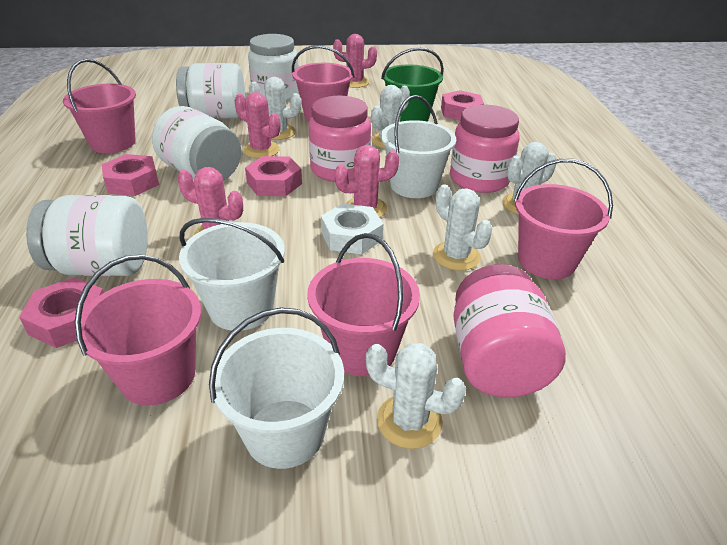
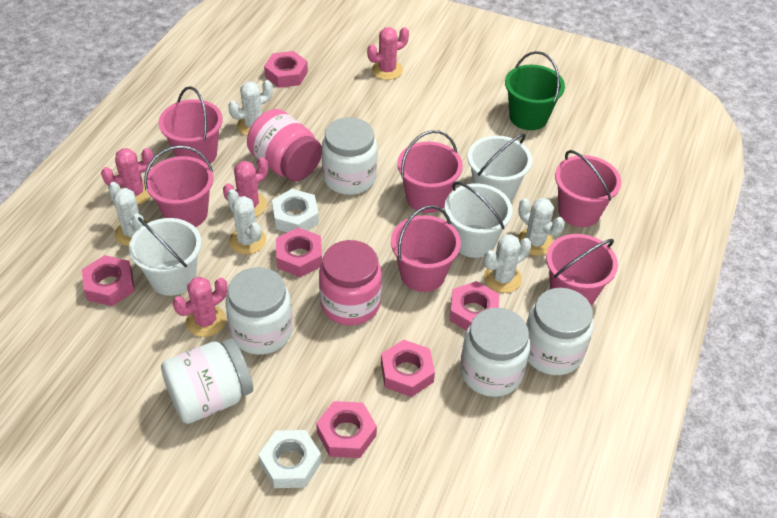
pink bucket: [63,59,136,153] [74,255,201,405] [292,45,355,122] [307,233,420,376] [514,159,613,279] = 5 -> [144,145,213,227] [159,86,223,165] [391,205,461,292] [397,130,463,213] [546,234,618,306] [555,150,621,227] = 6
pink jar: [309,96,371,182] [450,105,520,193] [453,264,566,397] = 3 -> [247,109,322,181] [319,240,382,325] = 2
pink nut: [19,277,104,348] [102,154,159,196] [245,156,302,196] [441,90,484,121] = 4 -> [82,255,135,306] [264,51,308,88] [276,227,322,277] [316,401,377,458] [381,340,435,397] [450,281,499,331] = 6
white jar: [26,195,148,276] [152,106,241,181] [176,63,245,119] [248,34,299,101] = 4 -> [161,339,253,424] [226,267,293,355] [322,117,377,195] [460,308,530,397] [526,288,593,375] = 5
white nut: [321,203,383,255] = 1 -> [259,430,321,488] [272,189,319,232] = 2

